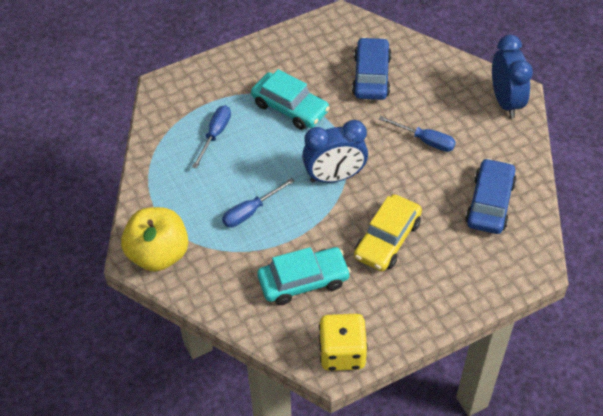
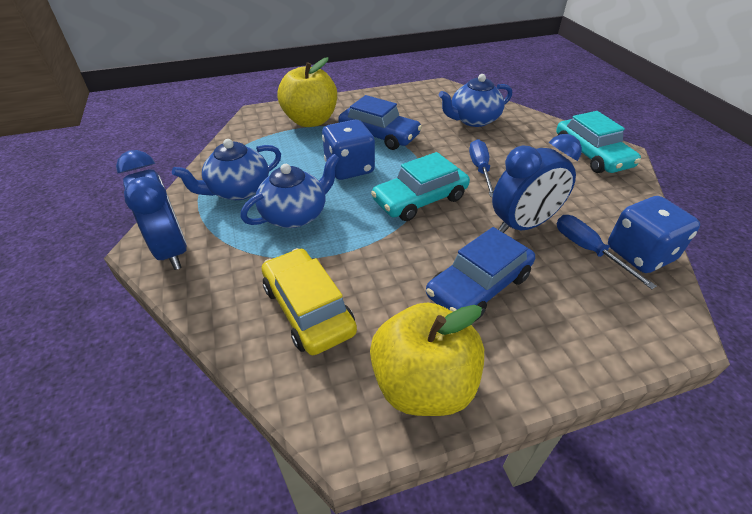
blue dice: none = 0 -> [322,120,375,180] [608,196,700,273] = 2
blue screwdriver: [192,105,231,168] [222,178,295,228] [379,116,456,152] = 3 -> [469,139,494,197] [557,215,657,289] = 2
blue teapot: none = 0 -> [172,139,281,200] [240,154,340,228] [439,74,512,127] = 3
yellow apple: [121,207,188,272] = 1 -> [277,57,337,127] [370,302,484,416] = 2
yellow dice: [319,314,368,371] = 1 -> none = 0

